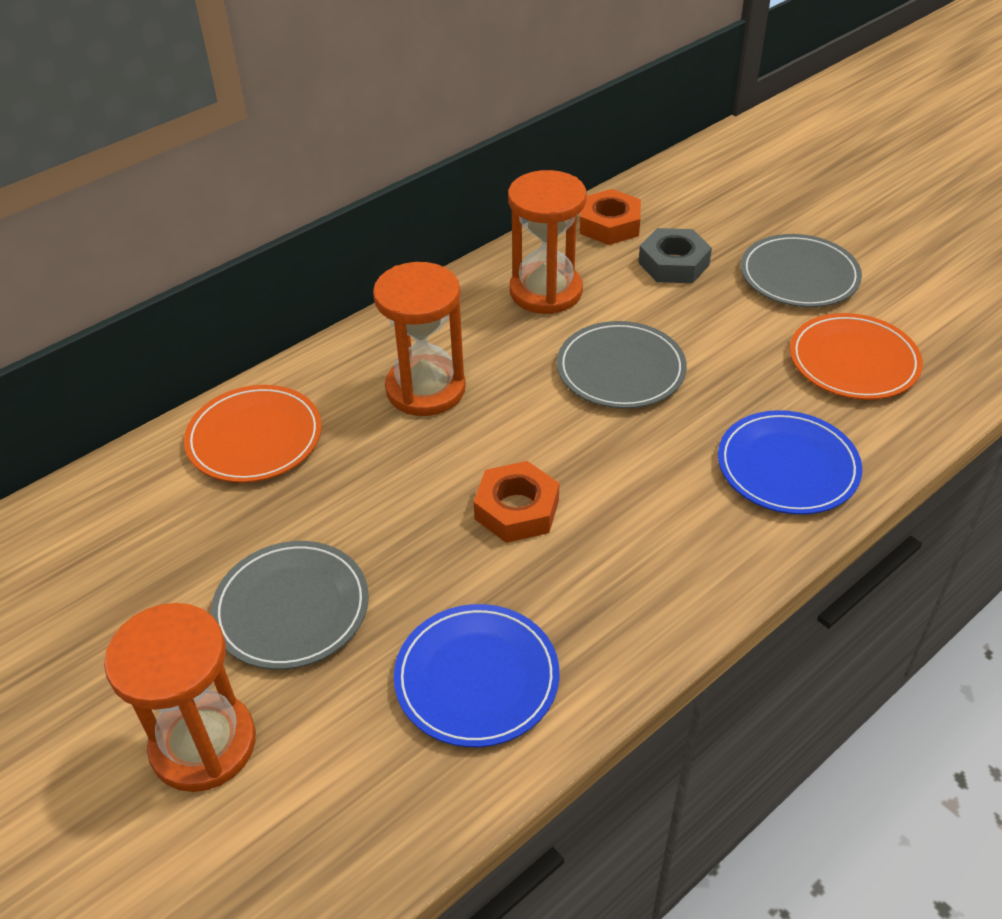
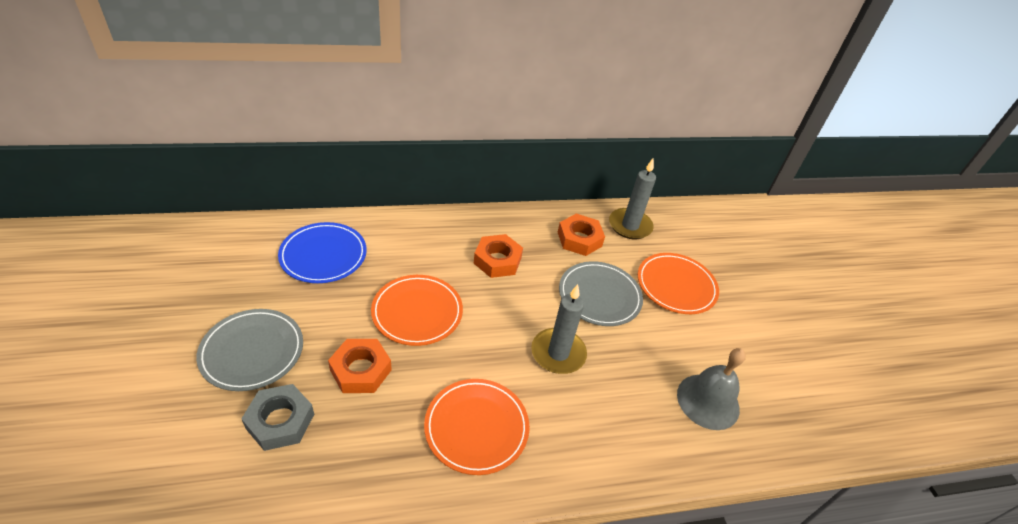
blue plate: [394,604,559,747] [718,410,862,515] = 2 -> [278,222,367,283] = 1
grey bell: none = 0 -> [677,348,746,430] = 1
grey candle: none = 0 -> [531,284,587,374] [609,159,656,239] = 2
grey plate: [211,541,369,670] [557,321,687,409] [741,234,862,307] = 3 -> [196,309,303,391] [559,261,643,326] = 2
orange hourglass: [104,603,256,792] [373,262,466,416] [508,170,587,314] = 3 -> none = 0
orange nut: [474,461,559,543] [580,189,641,245] = 2 -> [328,339,392,393] [474,234,523,278] [558,214,605,256] = 3
orange plate: [184,385,322,483] [790,313,923,400] = 2 -> [371,275,463,346] [424,379,529,475] [638,253,719,314] = 3

